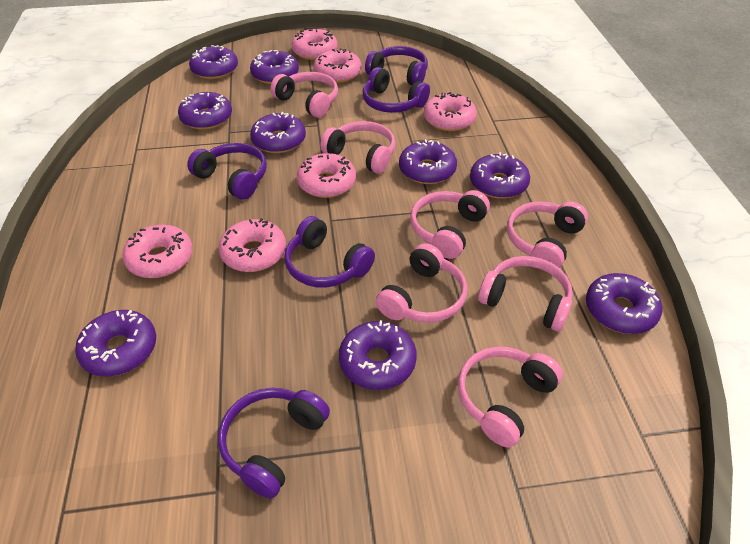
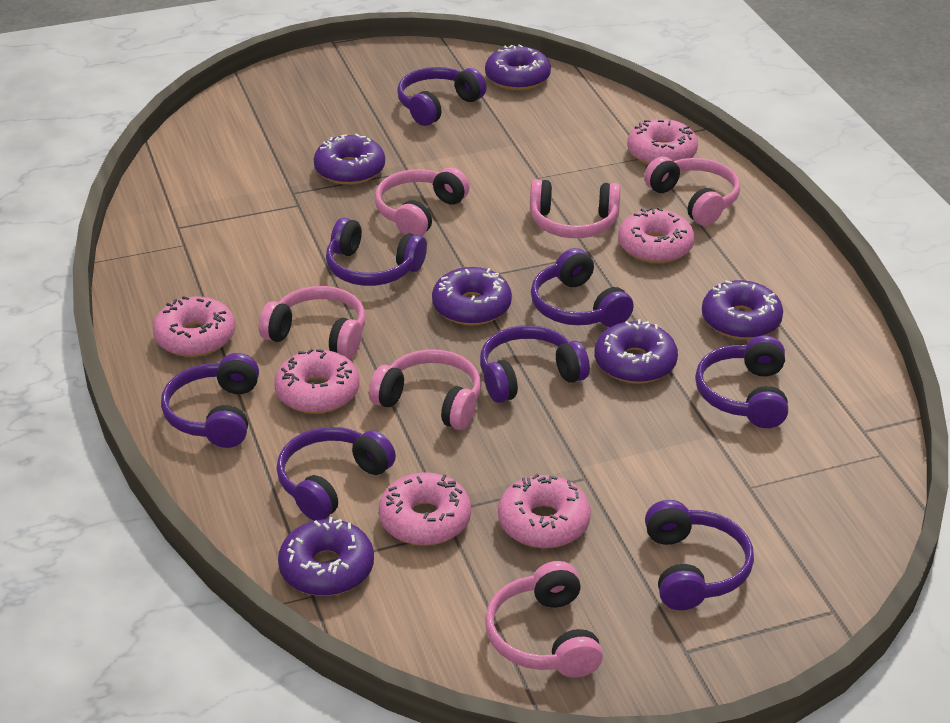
pink headphones: [270,72,338,118] [321,121,396,174] [376,243,467,323] [410,190,490,259] [458,347,563,447] [478,256,573,332] [507,201,588,268] = 7 -> [259,286,365,359] [369,349,481,430] [375,167,470,236] [485,561,603,678] [530,179,621,238] [644,156,740,226] = 6
purple donut: [75,310,156,376] [178,92,232,130] [189,45,238,79] [250,50,299,84] [250,112,306,153] [339,320,417,390] [399,139,457,184] [470,152,530,199] [586,273,662,334] = 9 -> [278,517,374,596] [314,133,385,185] [432,267,512,325] [485,44,551,90] [595,319,678,383] [702,280,783,339] = 6
purple headphones: [187,143,267,200] [218,388,330,499] [284,216,375,288] [362,67,430,113] [365,46,428,85] = 5 -> [161,353,259,448] [276,427,396,521] [326,218,427,286] [397,67,487,126] [480,325,590,403] [531,248,634,327] [645,500,754,610] [695,336,788,428] = 8

